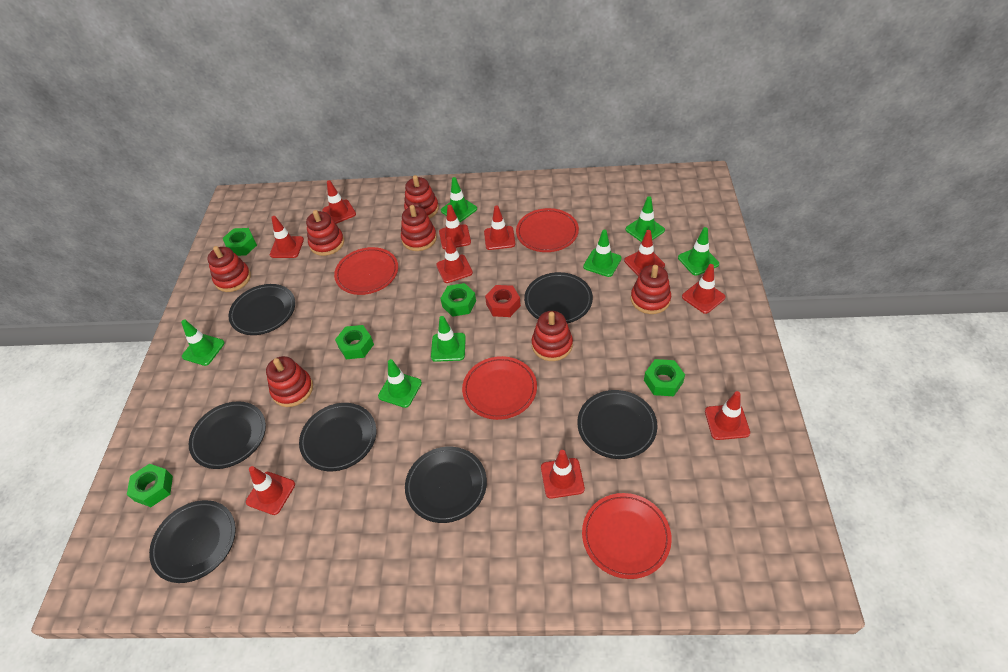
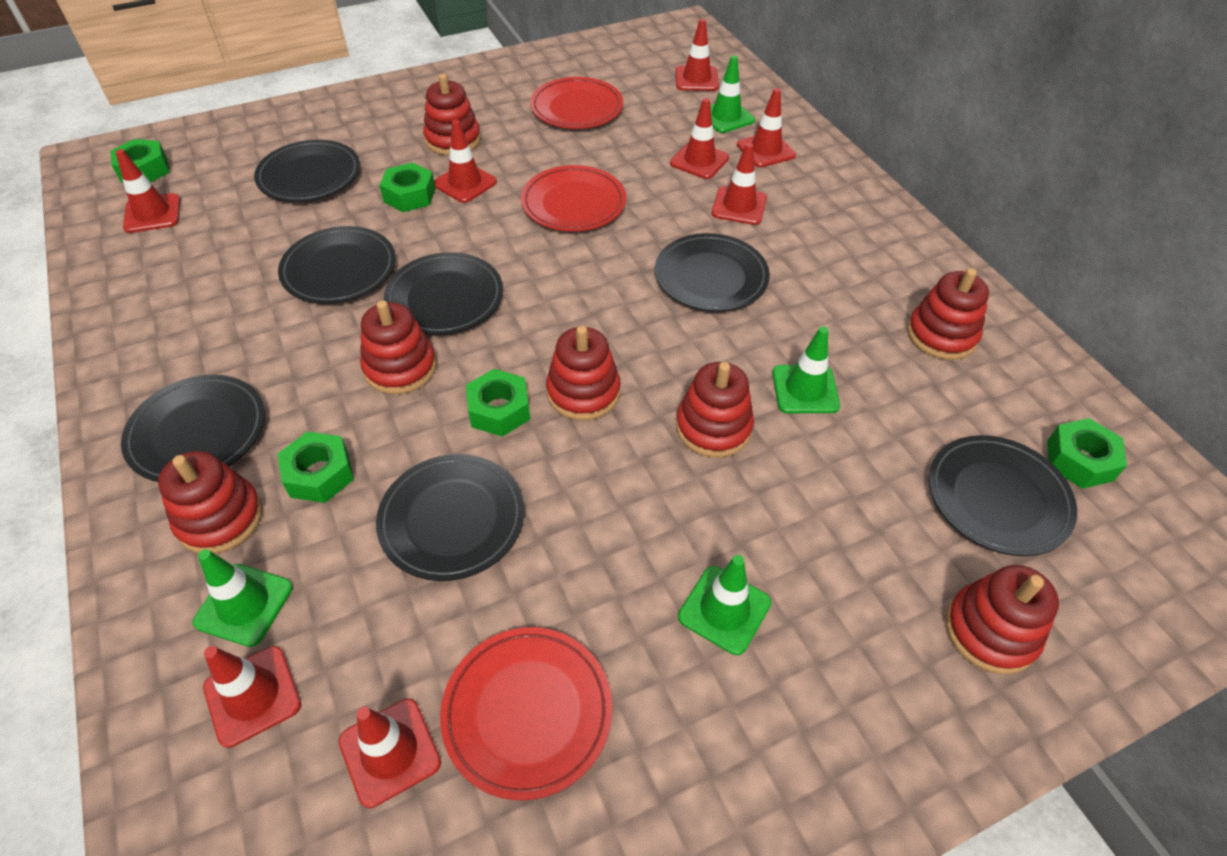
green traffic cone: [181,320,225,366] [378,359,422,408] [431,316,466,362] [441,177,477,222] [583,230,622,277] [625,196,665,242] [678,227,719,276] = 7 -> [193,549,293,647] [678,555,771,655] [698,55,755,133] [772,327,840,413] = 4
red nut: [485,285,521,317] = 1 -> none = 0
red plate: [334,247,398,295] [462,356,537,420] [516,208,579,252] [582,493,672,579] = 4 -> [440,627,612,800] [521,165,626,232] [530,77,623,129] = 3
red traffic cone: [246,466,295,515] [270,216,304,258] [322,180,356,224] [436,237,473,283] [439,205,471,249] [484,205,515,250] [541,450,585,499] [624,230,665,276] [682,264,726,314] [705,391,750,440] = 10 -> [115,149,180,233] [203,646,301,748] [339,699,441,808] [434,120,497,203] [670,98,729,179] [675,19,719,91] [712,143,767,225] [737,88,796,167] = 8

